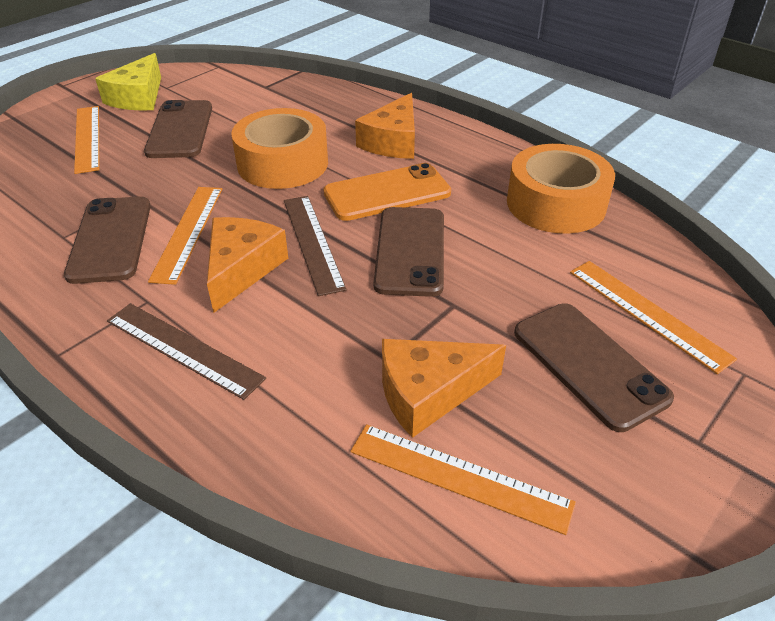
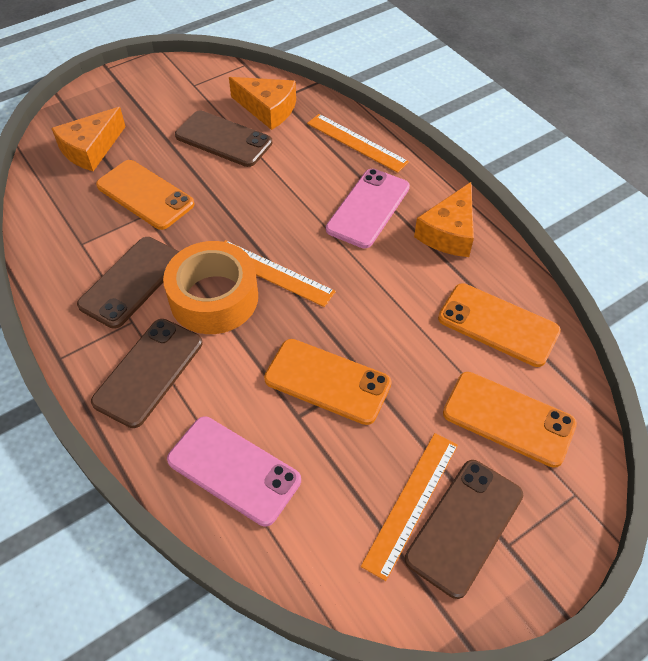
brown ruler: [107,303,266,400] [284,196,347,296] = 2 -> none = 0
orange phone: [323,163,451,221] = 1 -> [96,160,195,230] [264,339,392,425] [438,283,561,367] [443,372,577,468] = 4
orange ruler: [74,106,99,174] [148,187,222,285] [350,424,576,535] [570,261,737,374] = 4 -> [224,240,336,307] [307,114,409,173] [361,433,458,581] = 3
orange tape: [231,108,328,189] [507,144,615,234] = 2 -> [163,241,258,334] = 1
pink phone: none = 0 -> [167,417,301,526] [326,169,410,248] = 2
yellow cheese: [95,53,161,110] = 1 -> none = 0

